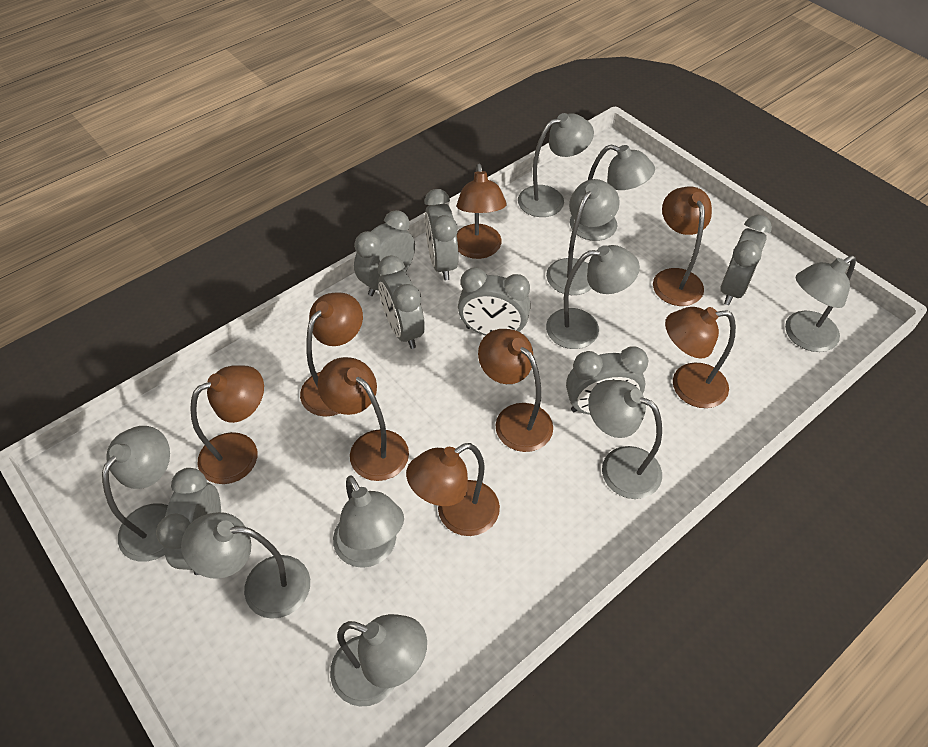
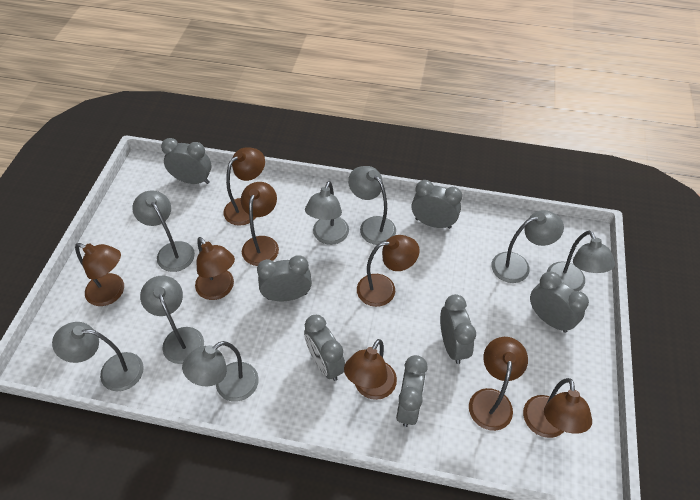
grey lamp: [102,426,170,561] [181,512,310,619] [330,614,427,707] [333,476,404,568] [518,113,594,217] [546,179,620,295] [546,245,640,349] [570,144,655,241] [588,380,662,499] [785,255,856,352] = 10 -> [52,322,144,391] [132,191,195,272] [140,276,204,364] [182,341,259,402] [305,181,349,245] [348,166,396,245] [492,210,564,283] [547,231,615,291] = 8

